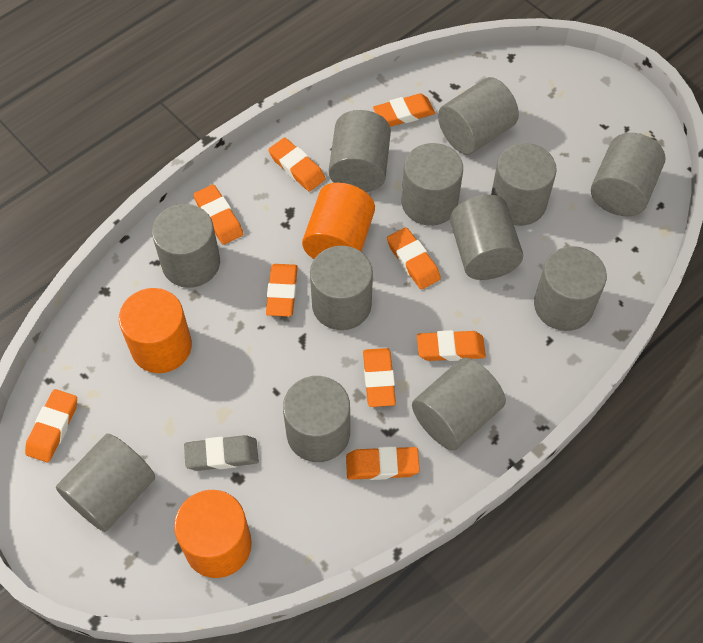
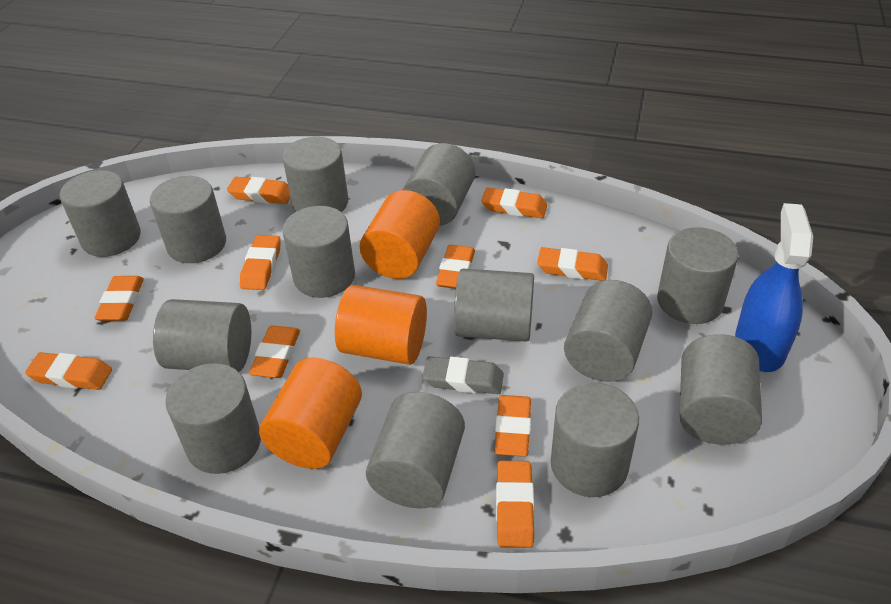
blue spray bottle: none = 0 -> [735,203,813,372] = 1
grey cylinder: [56,433,155,532] [152,204,220,288] [283,376,350,462] [310,246,373,330] [329,110,391,192] [402,143,463,226] [412,358,506,450] [438,77,519,155] [450,195,523,280] [491,143,557,226] [534,246,607,331] [591,133,666,216] = 12 -> [60,170,141,257] [150,176,226,263] [153,299,251,372] [165,363,261,474] [282,137,348,212] [283,206,355,298] [366,392,465,508] [403,143,475,226] [454,269,534,342] [550,382,639,497] [564,280,652,382] [657,227,738,324] [680,334,762,445] = 13
orange eraser: [25,389,77,462] [194,185,243,245] [266,264,298,317] [268,138,326,192] [346,446,420,480] [363,348,396,407] [373,93,435,127] [387,227,441,290] [417,330,486,361] = 9 -> [25,352,112,390] [94,276,144,321] [227,177,291,204] [240,235,280,290] [249,325,300,378] [436,245,475,289] [481,187,547,218] [494,395,531,457] [496,461,534,548] [537,247,608,281] = 10

